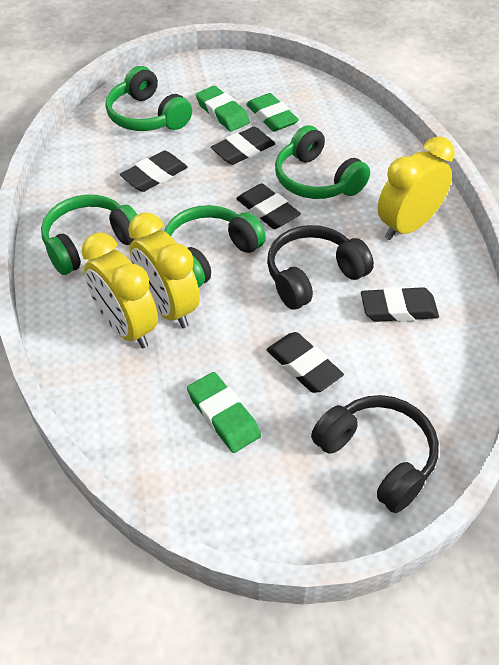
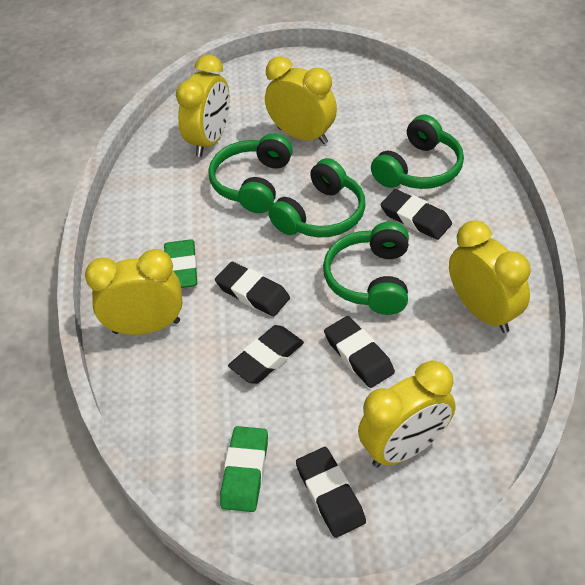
black headphones: [267,225,374,310] [311,395,439,513] = 2 -> none = 0
green eraser: [187,372,261,453] [196,86,250,132] [246,93,299,132] = 3 -> [164,239,197,288] [220,426,268,512] = 2
yellow clock: [81,232,158,348] [128,212,200,328] [377,136,455,240] = 3 -> [85,249,183,335] [176,55,230,157] [265,56,337,144] [358,360,456,467] [449,221,531,333] = 5

